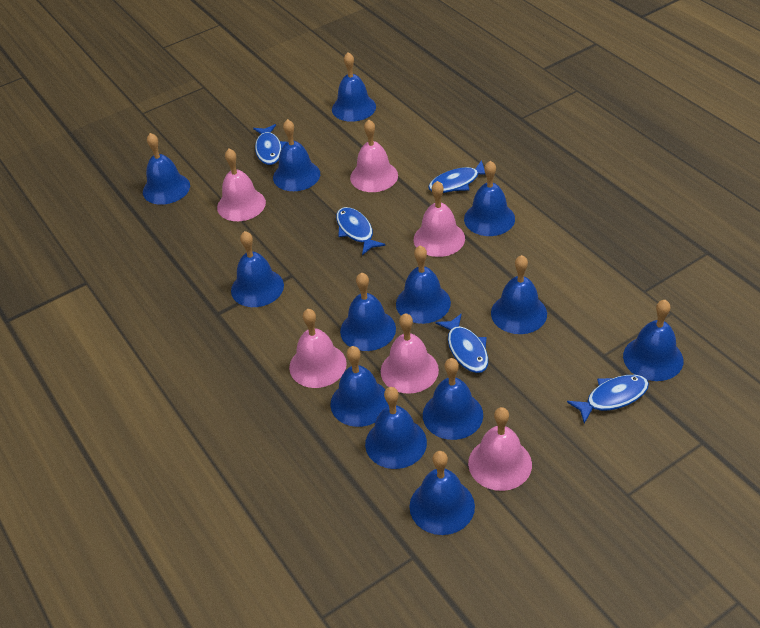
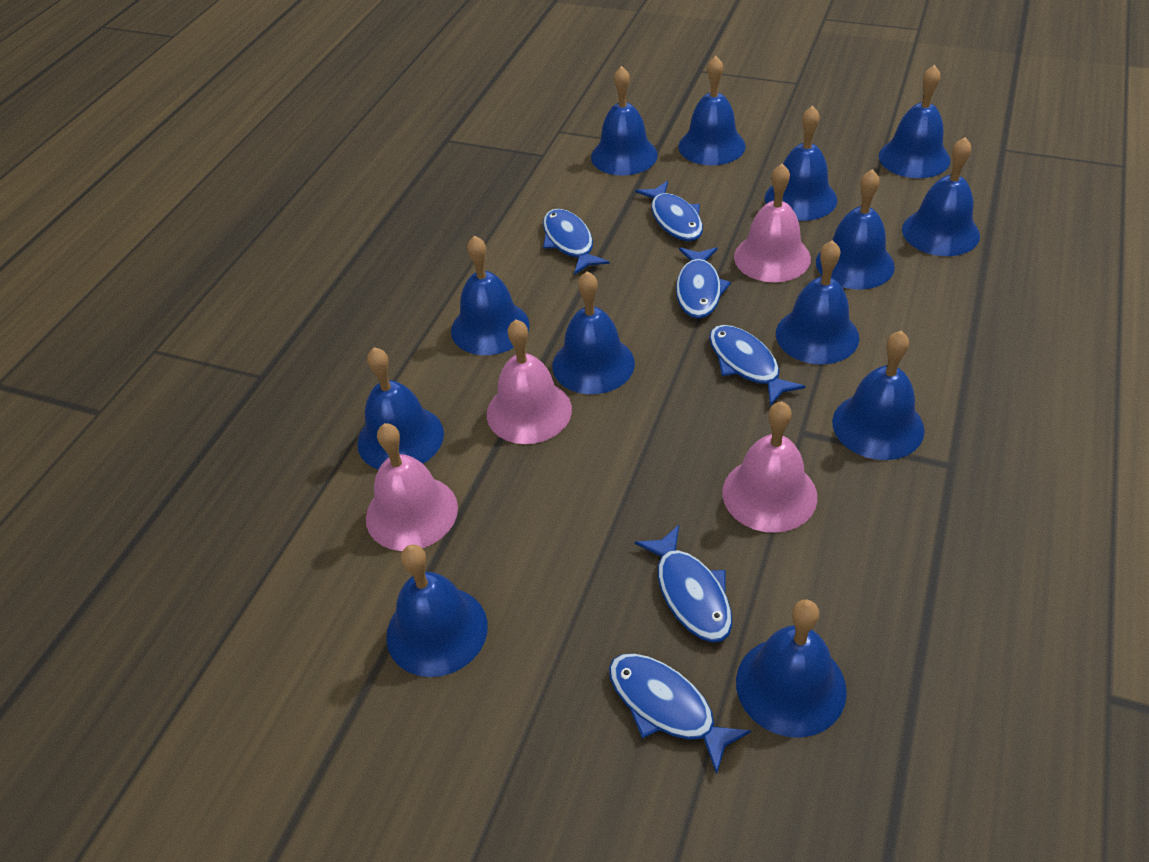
blue fish: [253,124,286,165] [336,207,386,255] [428,160,486,193] [435,313,488,373] [567,375,649,424] = 5 -> [543,209,610,275] [609,653,751,775] [635,525,732,643] [636,181,703,241] [676,247,731,319] [709,325,805,406] = 6
pink bell: [217,149,266,221] [289,309,347,388] [350,120,398,192] [381,313,439,394] [414,181,465,257] [468,407,532,491] = 6 -> [366,423,458,551] [487,319,572,444] [722,401,817,533] [734,164,811,282] = 4

